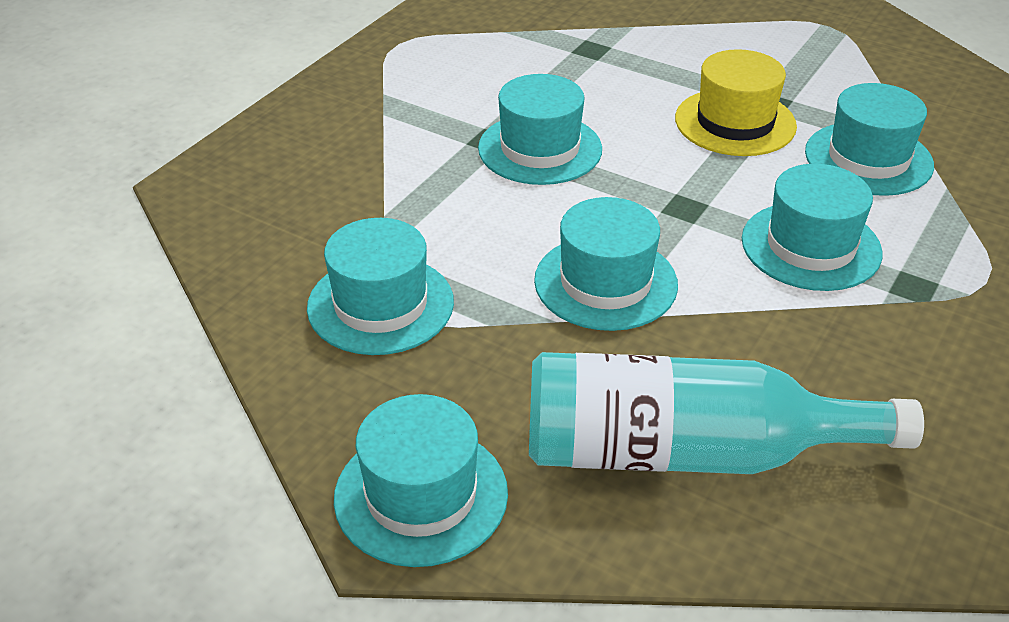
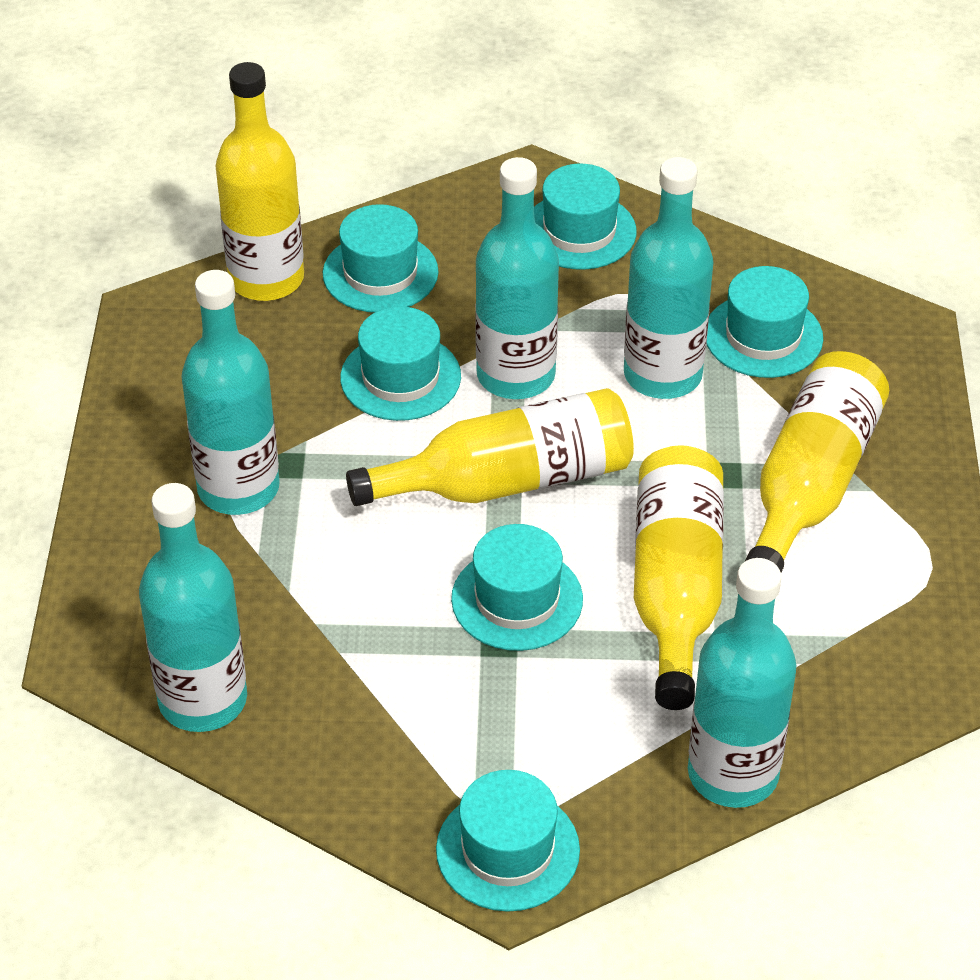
turquoise bottle: [529,352,924,474] = 1 -> [139,483,247,732] [181,270,280,515] [475,157,559,399] [624,157,713,399] [688,558,797,808] = 5
yellow bottle: none = 0 -> [216,62,304,301] [346,388,634,506] [634,445,724,710] [745,351,889,572] = 4
yellow hat: [675,49,797,156] = 1 -> none = 0

